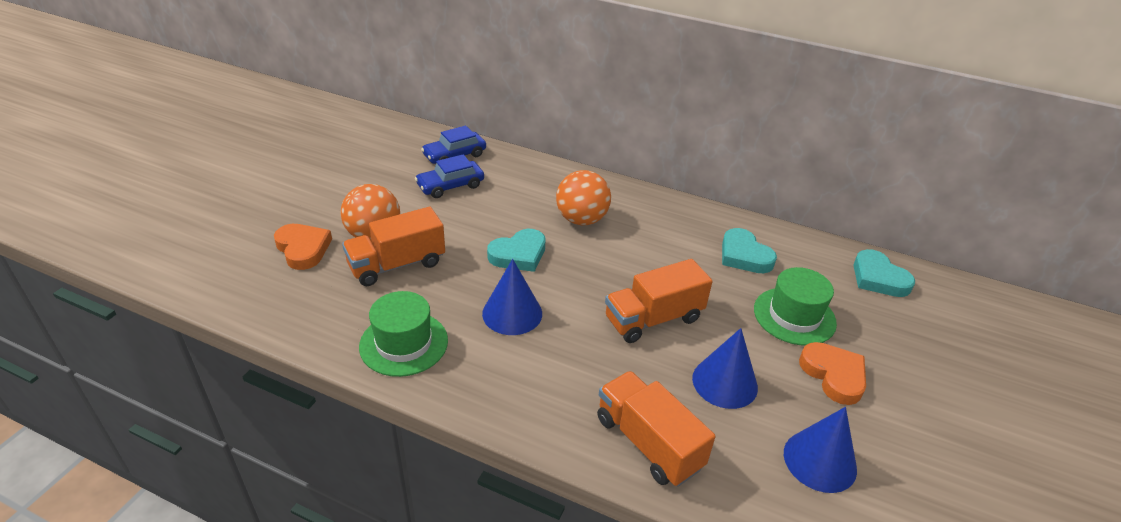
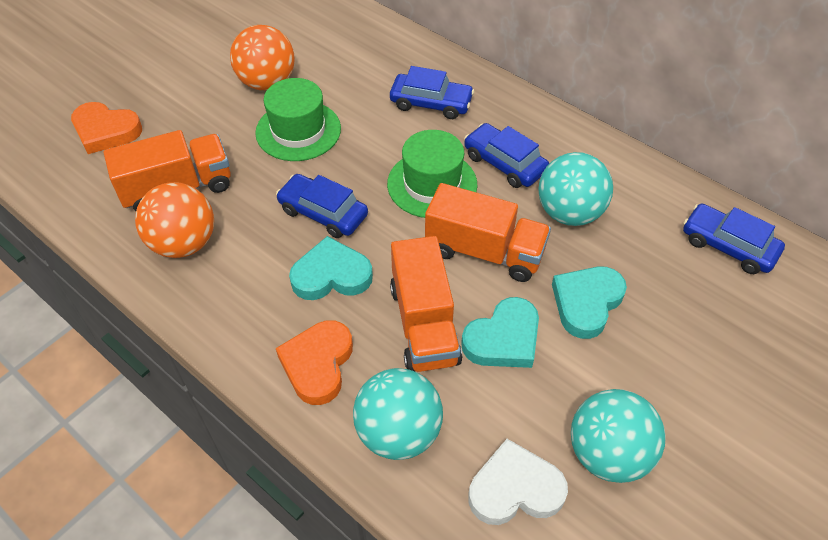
blue car: [415,154,484,198] [421,126,486,164] = 2 -> [276,174,368,238] [390,66,474,119] [464,123,549,188] [683,204,785,274] = 4
blue cone: [482,259,542,335] [692,328,758,409] [784,407,857,493] = 3 -> none = 0
turquoise ball: none = 0 -> [353,368,443,460] [538,152,613,226] [571,389,666,483] = 3
white heart: none = 0 -> [468,439,568,525] = 1

